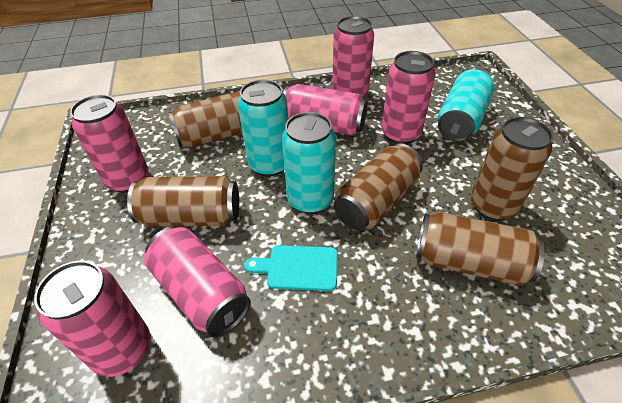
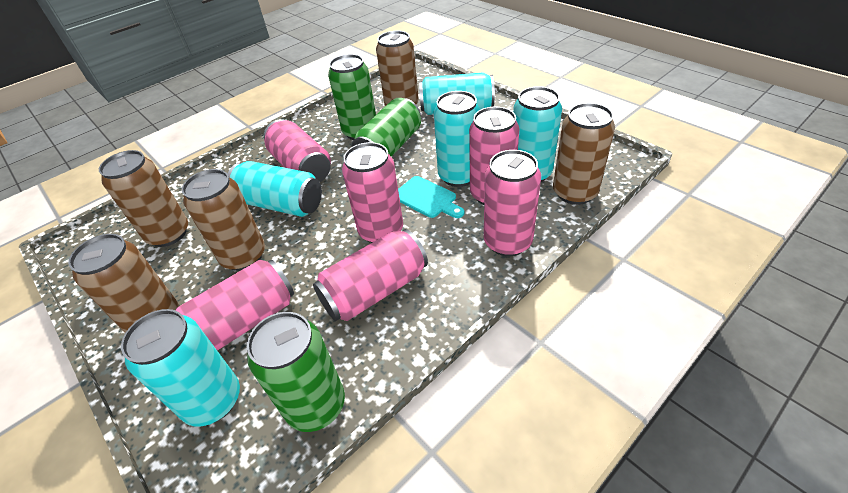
green can: none = 0 -> [247,312,345,432] [328,54,376,140] [352,98,421,157] = 3
turquoise can: [238,79,288,177] [282,112,336,214] [438,69,495,142] = 3 -> [121,309,240,427] [228,161,322,217] [419,72,495,115] [434,91,480,187] [513,87,562,182] = 5

